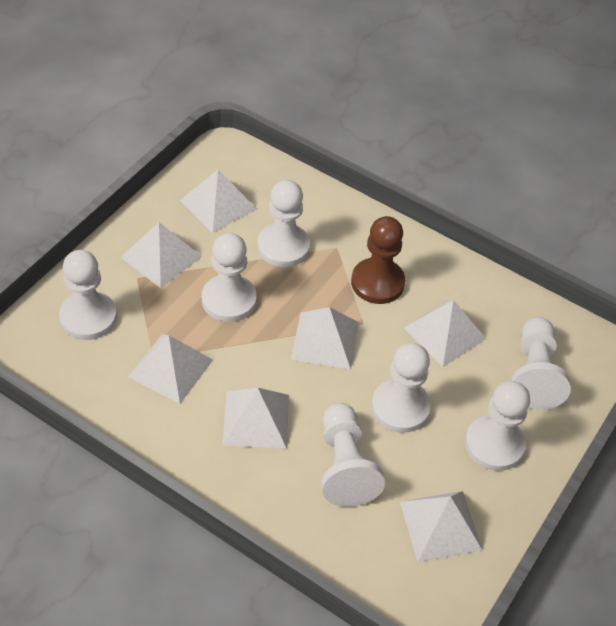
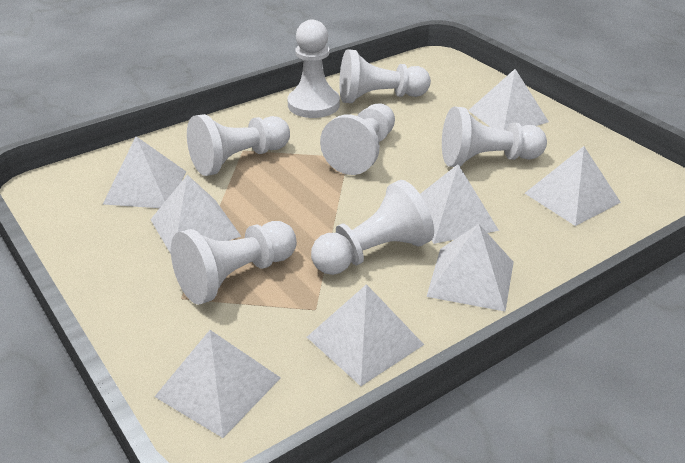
brown pawn: [351,216,405,304] = 1 -> none = 0
white pyramid: [121,222,202,288] [128,334,213,404] [180,169,256,233] [222,388,289,449] [291,307,359,370] [400,491,482,562] [404,300,486,367] = 7 -> [103,136,186,208] [150,175,241,254] [154,330,281,438] [307,284,424,386] [420,164,499,244] [427,224,514,312] [468,69,549,131] [525,146,621,226] = 8

